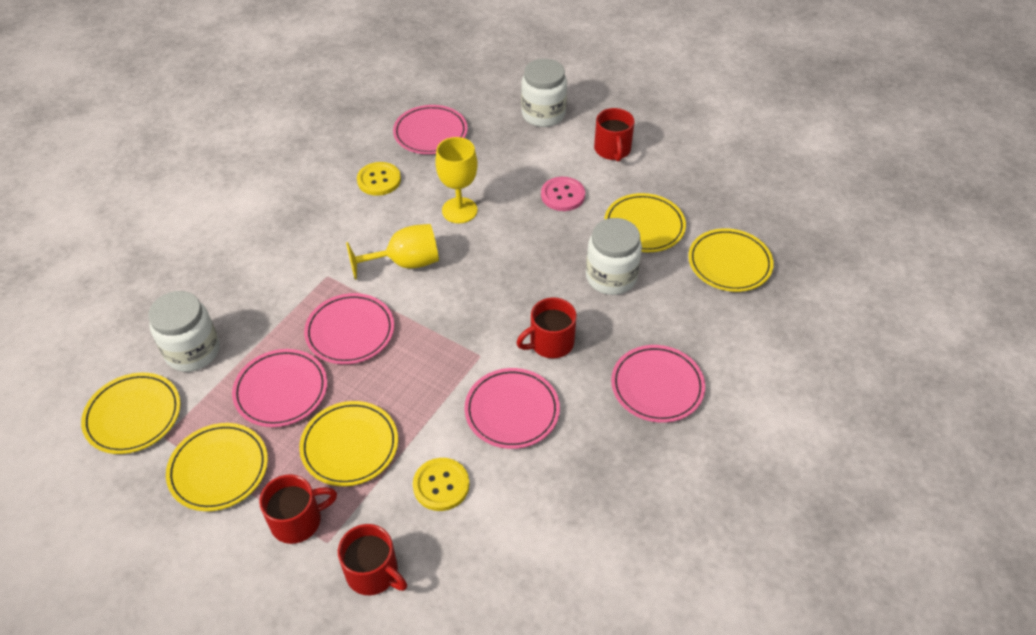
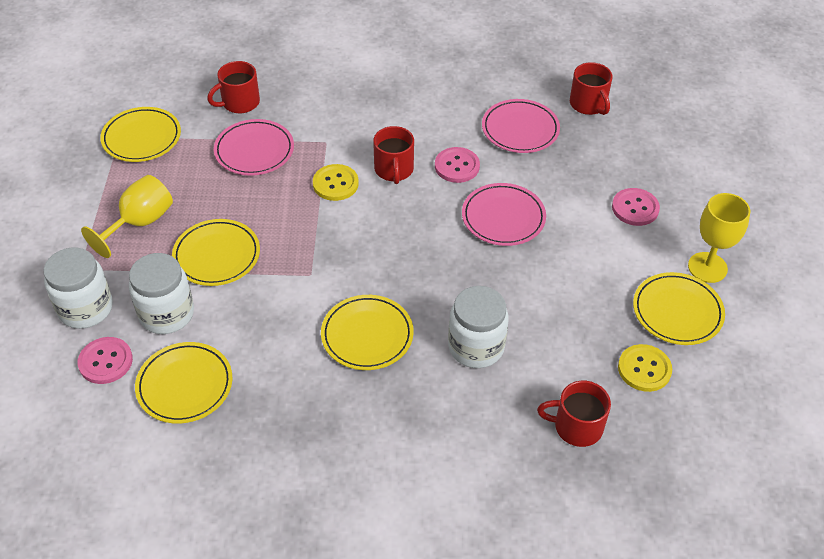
pink button: [541,177,585,211] = 1 -> [78,337,133,384] [435,147,480,183] [612,188,660,226] = 3
pink plate: [232,349,327,427] [304,293,394,364] [393,105,468,154] [465,368,560,449] [611,345,705,423] = 5 -> [214,119,294,176] [462,183,546,246] [482,99,560,153] = 3

